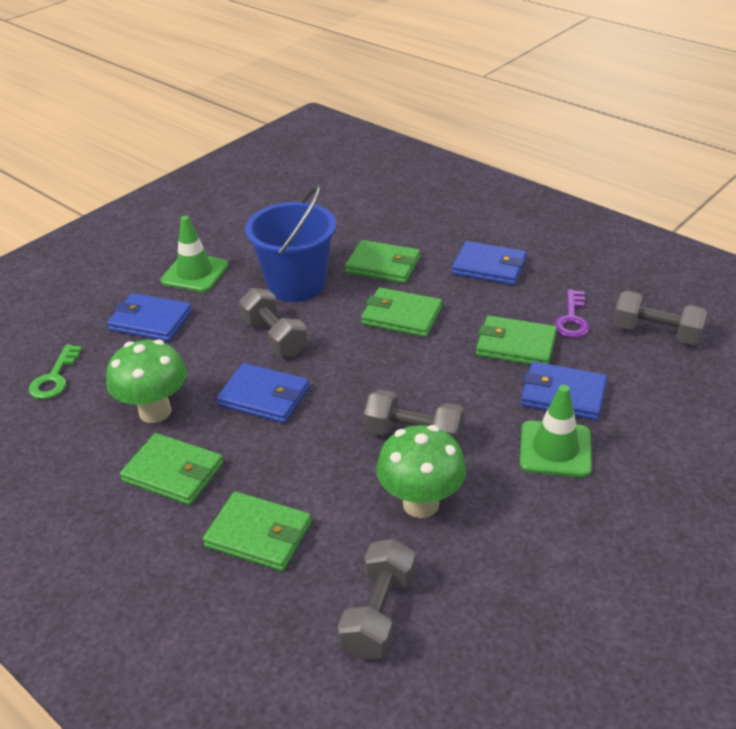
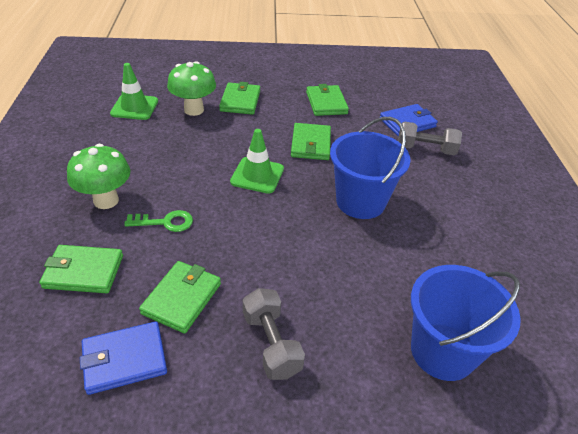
blue bucket: [245,186,336,302] = 1 -> [330,117,411,219] [411,265,521,381] = 2
blue wallet: [107,293,192,341] [216,363,309,423] [452,241,527,285] [520,362,607,420] = 4 -> [80,321,167,395] [379,104,438,137] = 2
grey dumbbell: [239,288,308,357] [338,539,416,660] [364,389,465,444] [613,290,708,345] = 4 -> [243,288,305,380] [398,122,462,155] = 2
purple key: [554,289,589,338] = 1 -> none = 0

